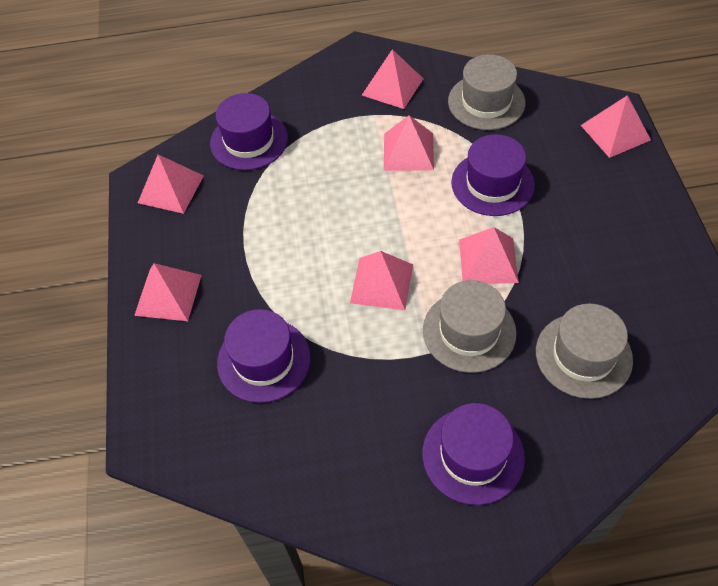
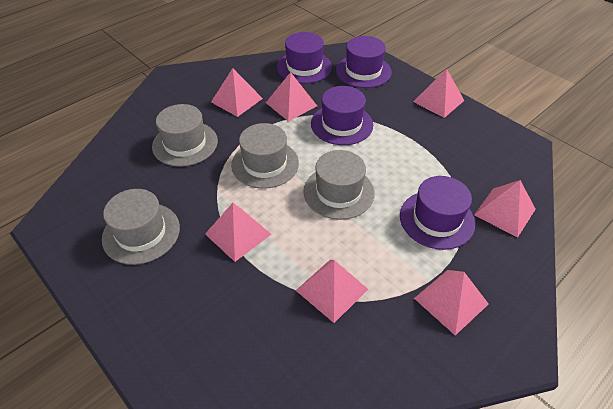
grey hat: [423,280,517,373] [448,54,525,130] [536,304,633,399] = 3 -> [102,189,180,265] [152,104,218,167] [231,123,299,189] [303,150,375,220] = 4

